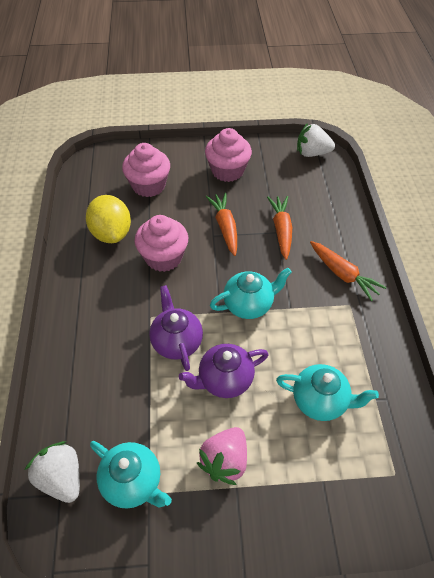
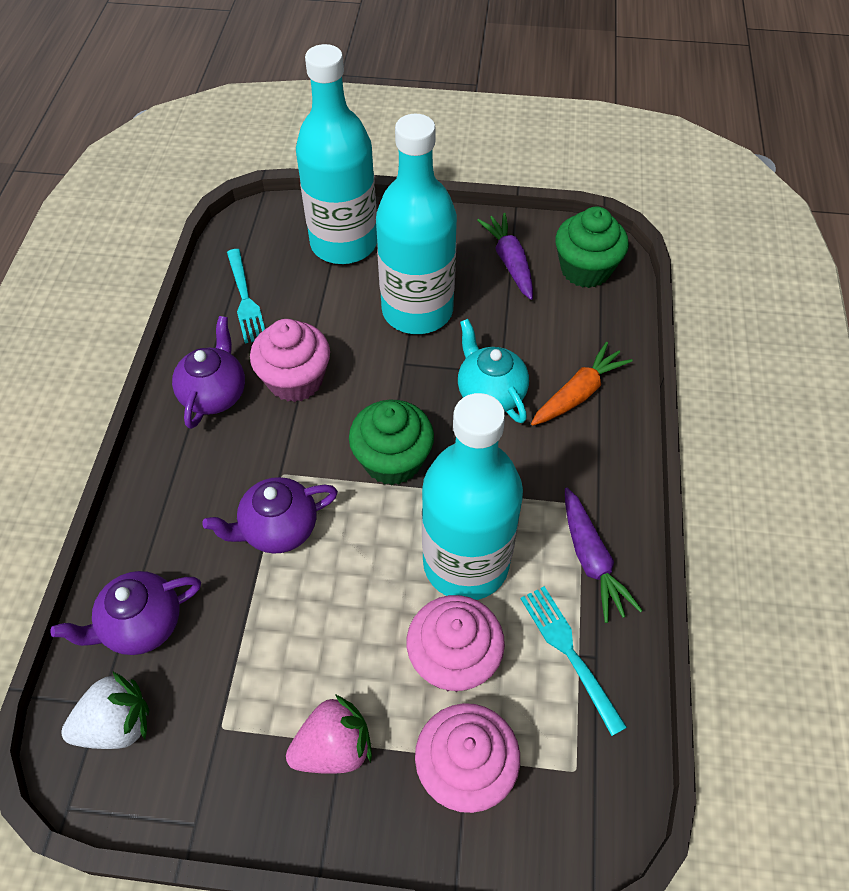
green cupcake: none = 0 -> [349,400,434,485] [555,207,629,288] = 2
orange carrot: [206,193,237,256] [267,196,292,260] [310,241,387,301] = 3 -> [531,342,632,426] = 1
purple carrot: none = 0 -> [477,213,533,300] [565,488,643,623] = 2
purple teapot: [149,285,203,371] [179,344,269,398] = 2 -> [51,571,201,655] [172,316,245,429] [202,477,338,554] = 3
turquoise bottle: none = 0 -> [296,44,377,264] [376,114,457,334] [422,393,523,600] = 3
turquoise fork: none = 0 -> [227,249,265,344] [521,586,627,736] = 2
turquoise teapot: [90,441,172,509] [210,268,292,319] [276,364,379,421] = 3 -> [458,319,529,423] = 1
white strawberry: [25,441,80,503] [297,123,335,157] = 2 -> [61,671,149,749] = 1
yellow lemon: [86,195,131,243] = 1 -> none = 0

